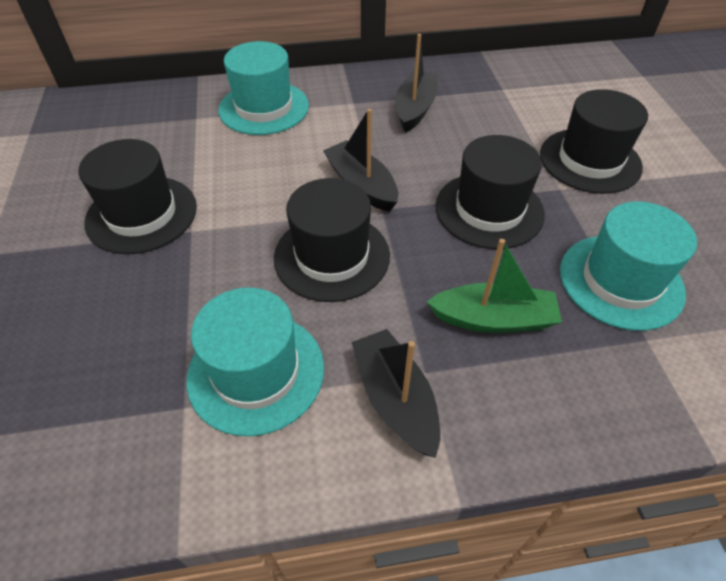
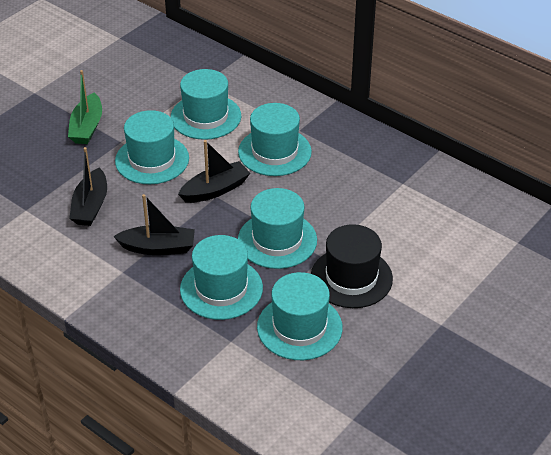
black hat: [78,139,197,254] [274,178,390,302] [436,135,545,249] [540,89,648,194] = 4 -> [311,224,393,308] = 1
turquoise hat: [186,288,324,436] [218,41,309,135] [560,202,697,331] = 3 -> [115,110,189,184] [170,69,241,140] [180,235,263,320] [238,103,312,176] [238,188,317,269] [257,272,343,360] = 6

